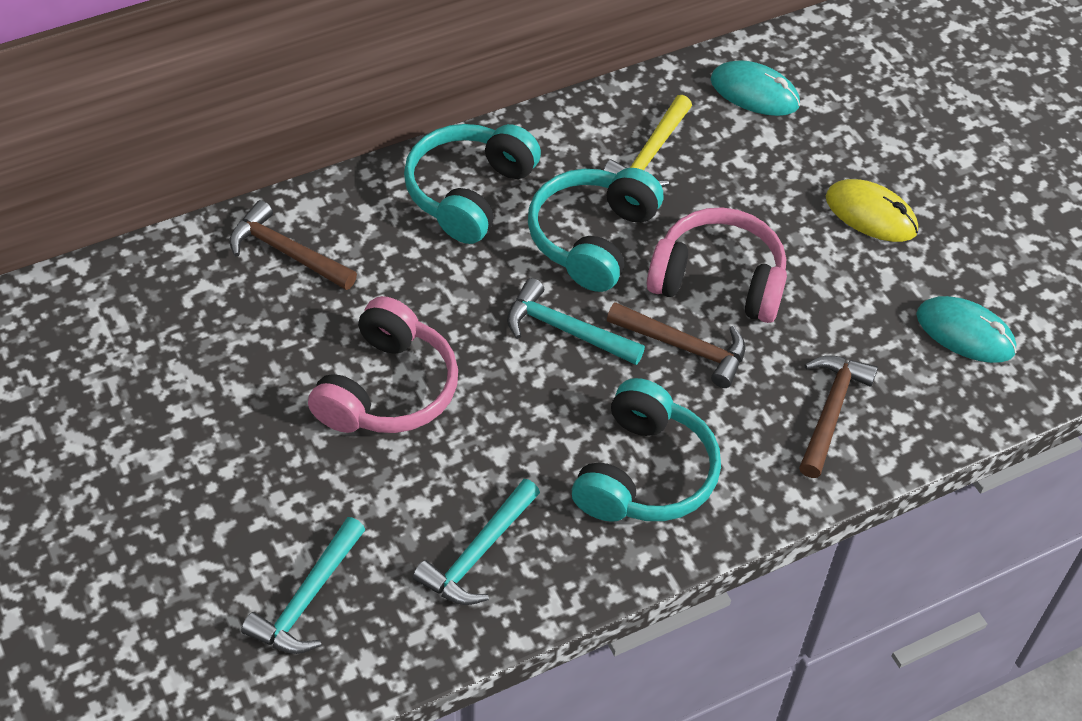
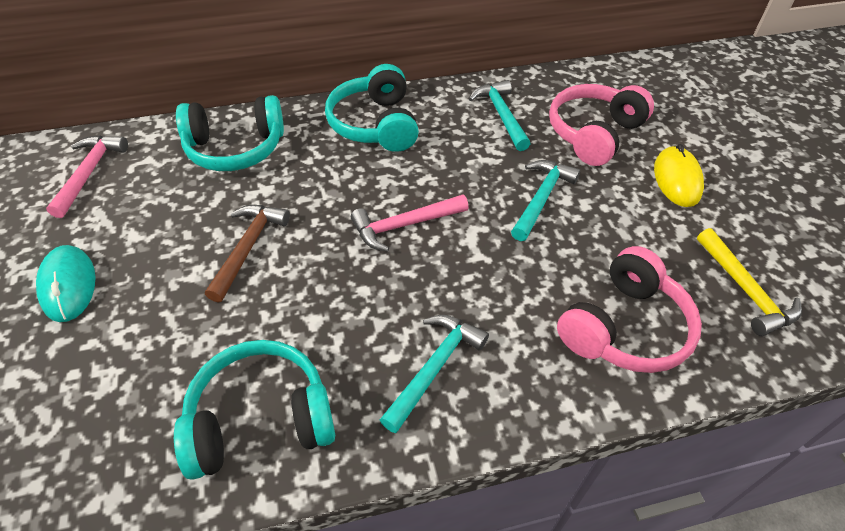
brown hammer: [230,200,357,290] [607,302,745,388] [799,355,878,478] = 3 -> [205,205,290,303] = 1
pink hammer: none = 0 -> [46,135,128,218] [351,194,469,252] = 2
turquoise mouse: [711,60,800,116] [916,296,1017,363] = 2 -> [36,245,96,322] = 1

